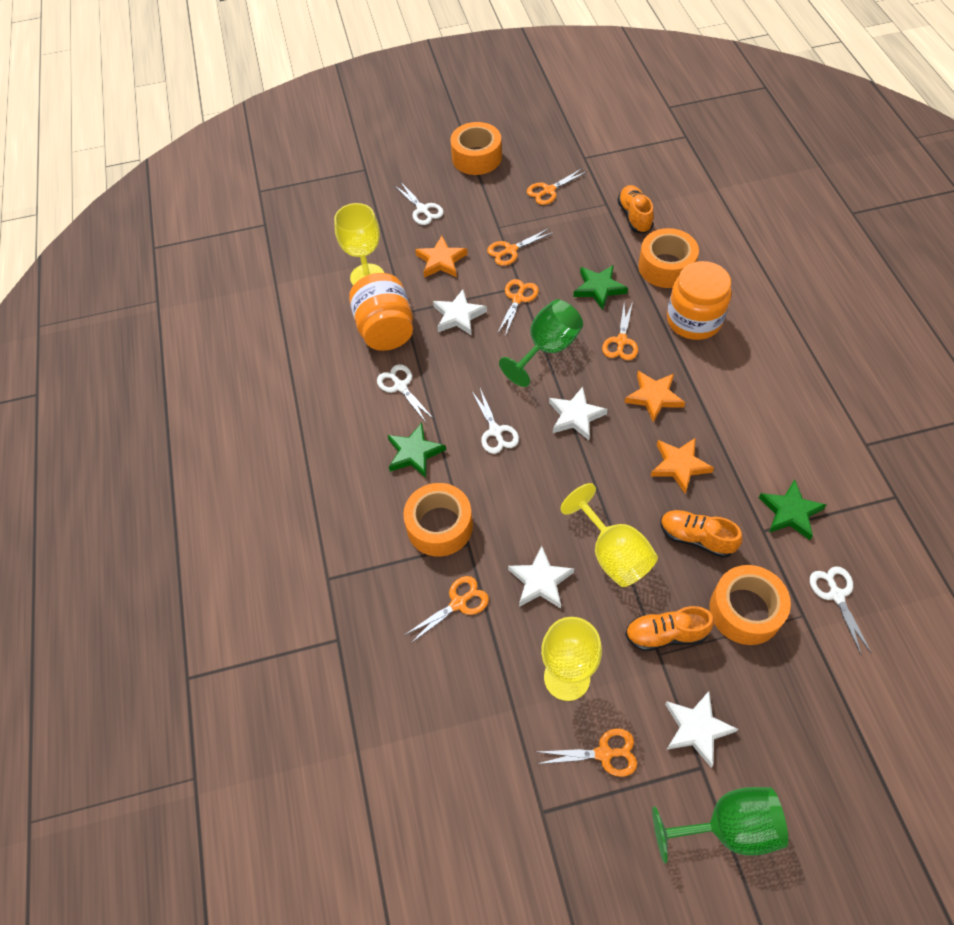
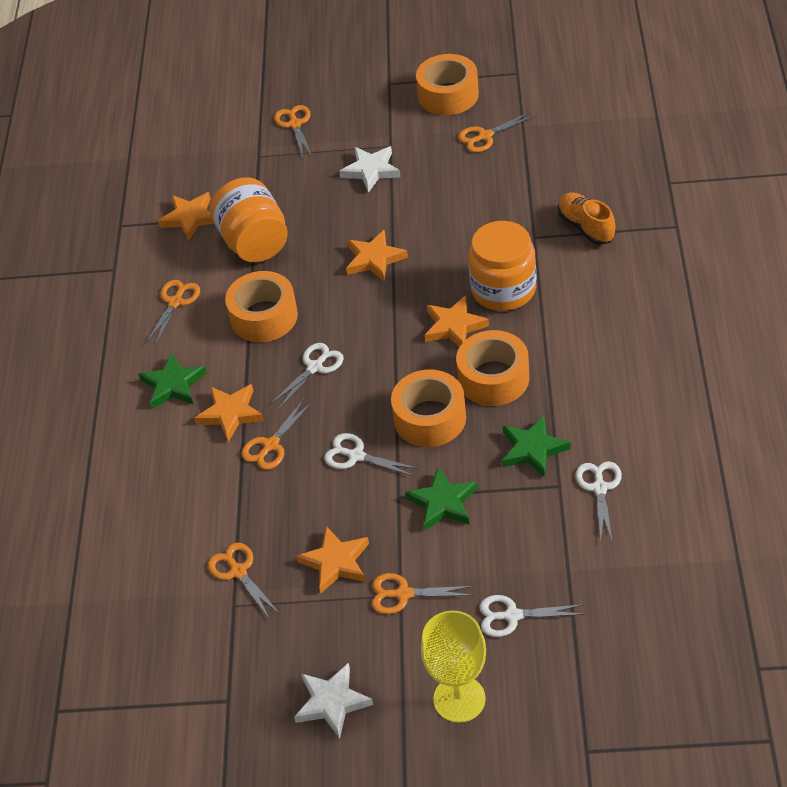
green goblet: [499,300,583,387] [652,787,788,863] = 2 -> none = 0
orange shoe: [617,185,654,234] [625,606,714,651] [660,510,742,558] = 3 -> [558,192,615,245] = 1
orange star: [415,236,468,278] [624,371,685,423] [651,438,714,493] = 3 -> [158,192,215,241] [194,384,264,442] [296,526,369,593] [346,229,408,281] [424,295,489,347] = 5
white star: [433,290,487,336] [508,546,574,608] [549,387,608,440] [665,691,738,767] = 4 -> [294,663,373,739] [339,146,401,193] = 2
yellow goblet: [334,203,384,285] [541,617,602,701] [561,483,658,587] = 3 -> [421,610,486,723] = 1

